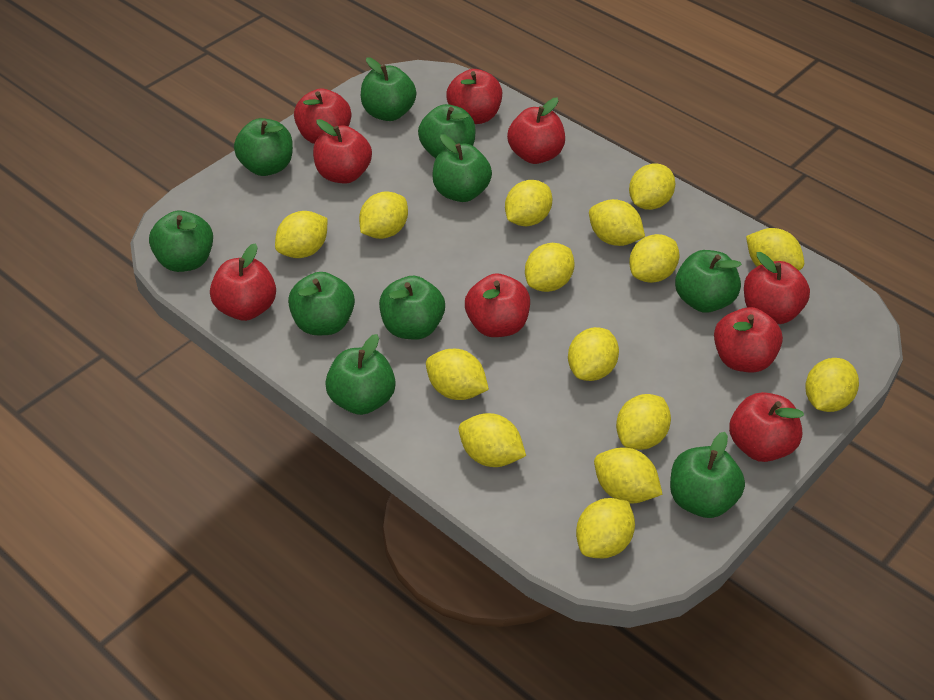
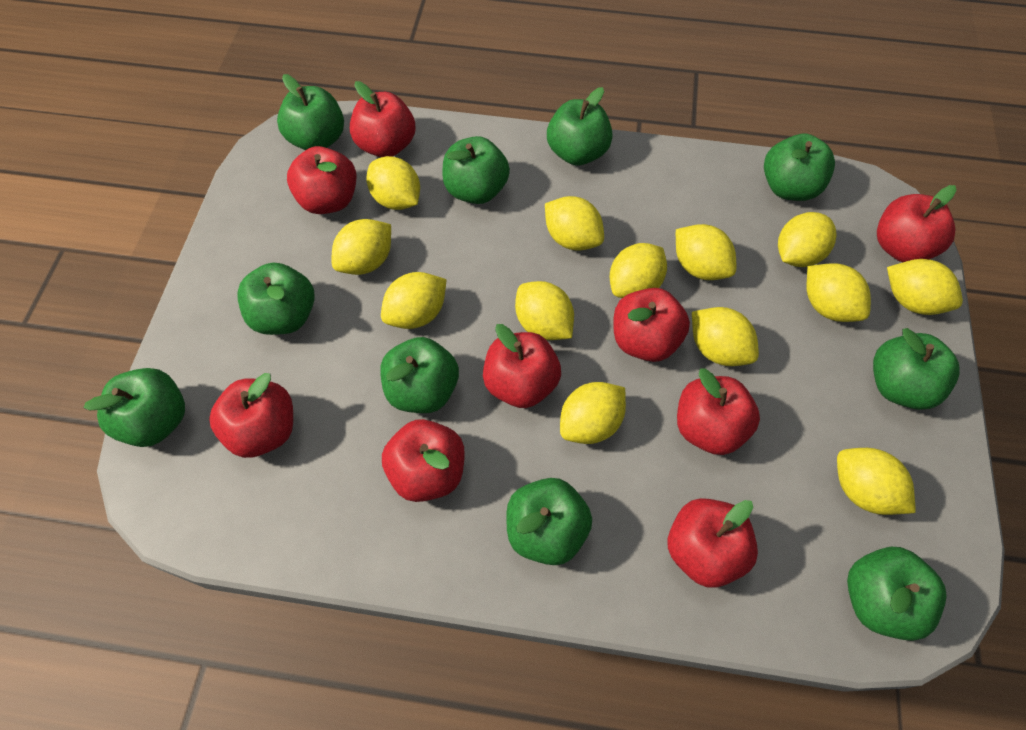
yellow lemon: [275,211,328,258] [359,191,408,239] [426,349,489,400] [459,413,526,467] [505,180,552,226] [525,243,575,292] [568,327,619,381] [576,498,635,558] [589,199,645,246] [594,447,663,503] [616,394,671,450] [629,163,676,210] [629,234,679,283] [746,228,804,271] [805,358,859,412] = 15 -> [331,219,391,275] [366,156,420,210] [381,272,447,329] [515,281,574,340] [545,196,604,251] [560,382,626,444] [610,243,667,298] [676,224,736,280] [692,307,759,366] [778,212,837,267] [807,263,871,322] [837,448,916,515] [887,259,963,315] = 13

